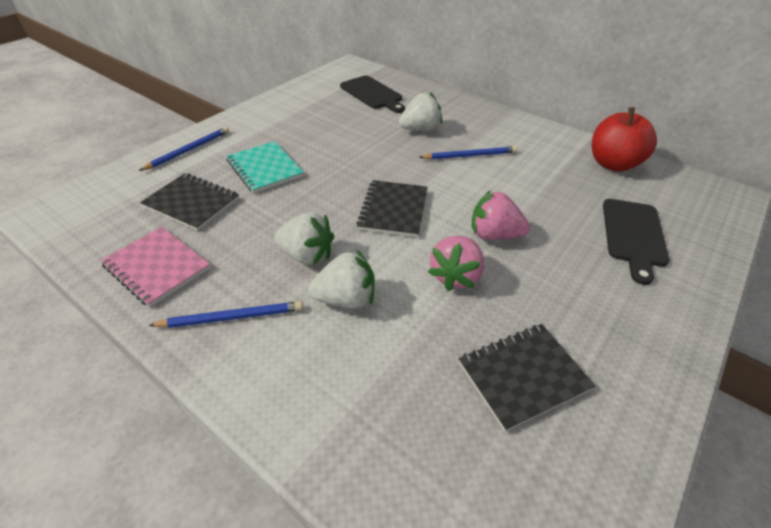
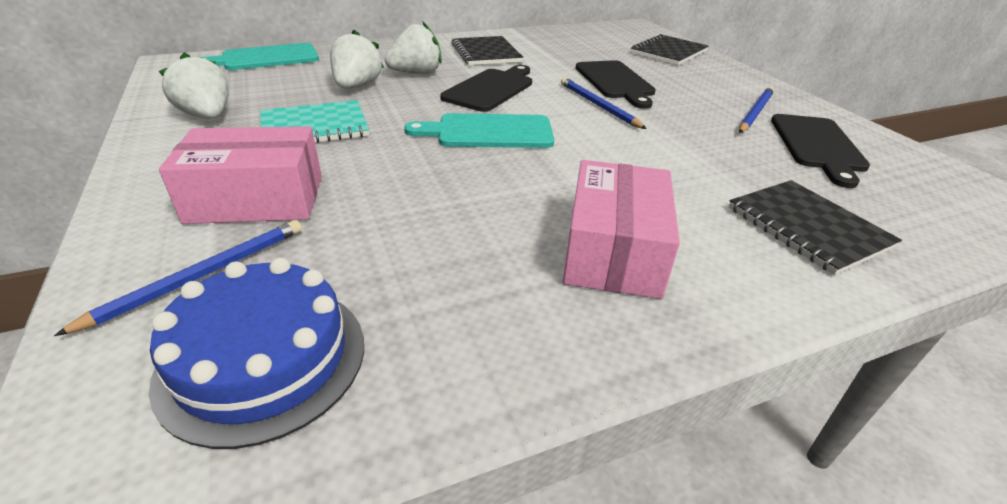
black cutting board: [340,75,405,113] [603,199,669,285] = 2 -> [440,65,532,112] [576,60,656,109] [771,114,870,188] = 3
blue cake: none = 0 -> [149,258,364,449] = 1
pink box: none = 0 -> [159,126,322,224] [563,160,680,299] = 2
pink notebook: [100,227,211,307] = 1 -> none = 0
pink strawberry: [428,236,485,291] [472,190,530,240] = 2 -> none = 0
red apple: [592,107,657,172] = 1 -> none = 0
turquoise cutting board: none = 0 -> [199,43,319,70] [404,113,554,148] = 2

